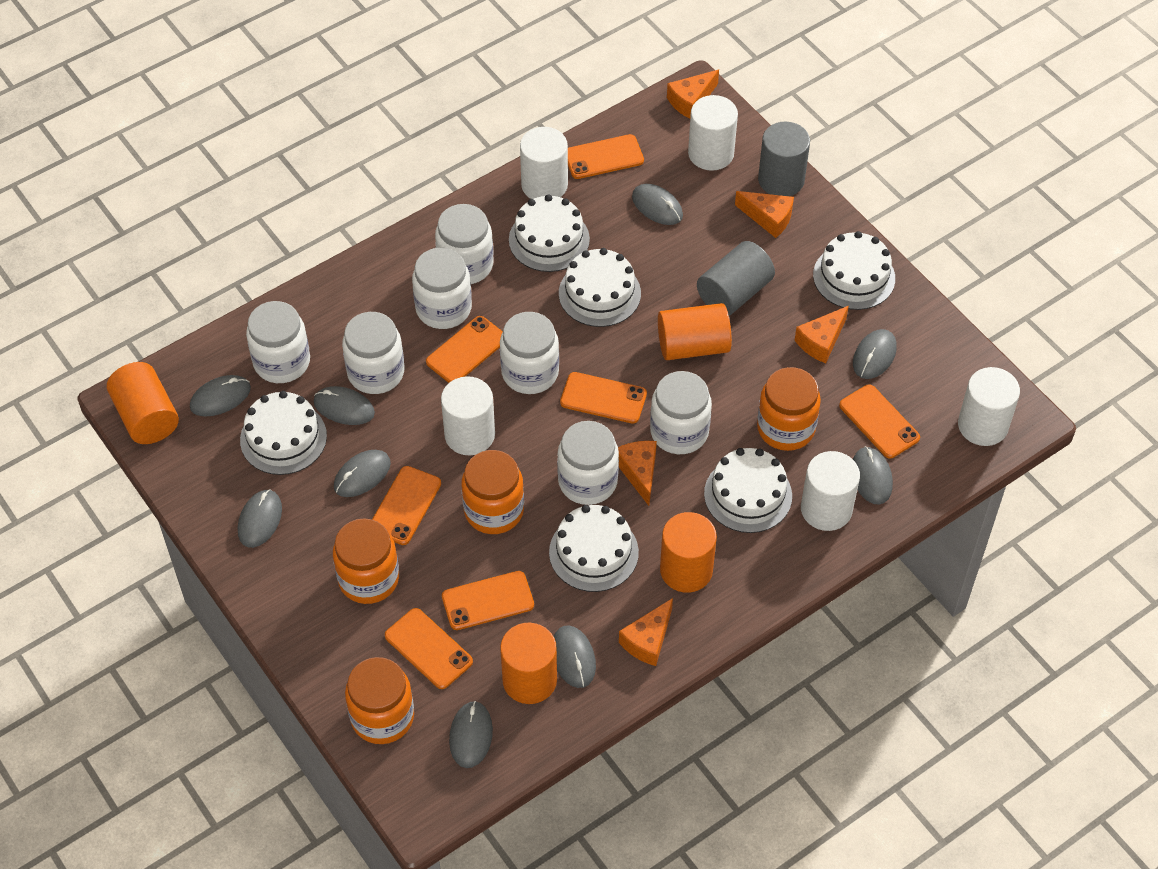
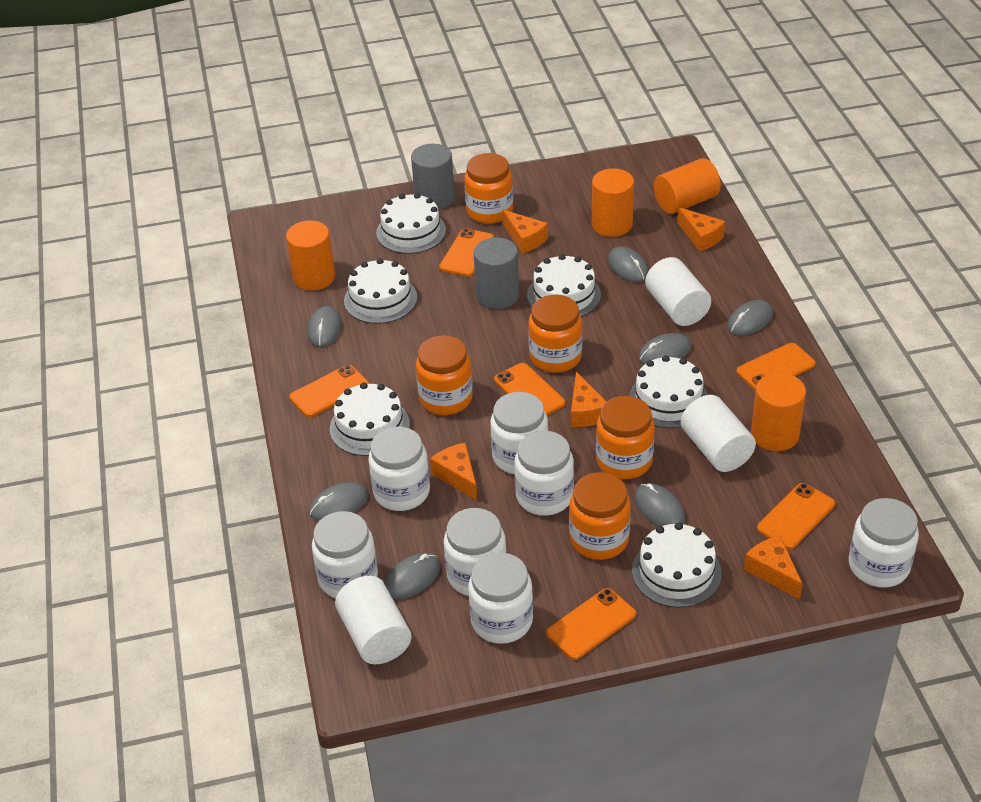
grey mouse: [190,375,251,416] [238,489,282,548] [314,386,375,425] [334,450,391,497] [449,701,493,768] [554,625,596,688] [632,184,683,225] [853,329,897,379] [853,446,893,505] = 9 -> [307,306,342,347] [309,482,369,521] [384,553,441,599] [608,246,649,282] [635,483,685,526] [639,333,692,364] [727,300,773,336] = 7
orange jar: [333,518,399,604] [345,657,414,744] [462,450,524,534] [757,367,821,451] = 4 -> [416,335,473,415] [464,153,513,224] [528,295,583,373] [569,472,631,560] [596,396,655,479] = 5
orange phone: [372,466,441,545] [385,608,473,689] [426,316,503,383] [442,571,534,630] [560,372,647,424] [568,134,644,179] [839,384,920,458] = 7 -> [289,365,369,417] [439,228,494,277] [494,363,565,415] [546,588,636,660] [736,343,816,391] [757,483,835,550] = 6
white cylinder: [441,376,495,455] [520,127,568,199] [688,95,738,171] [801,451,860,531] [958,367,1020,446] = 5 -> [335,576,412,664] [645,257,711,326] [681,395,756,472] = 3

